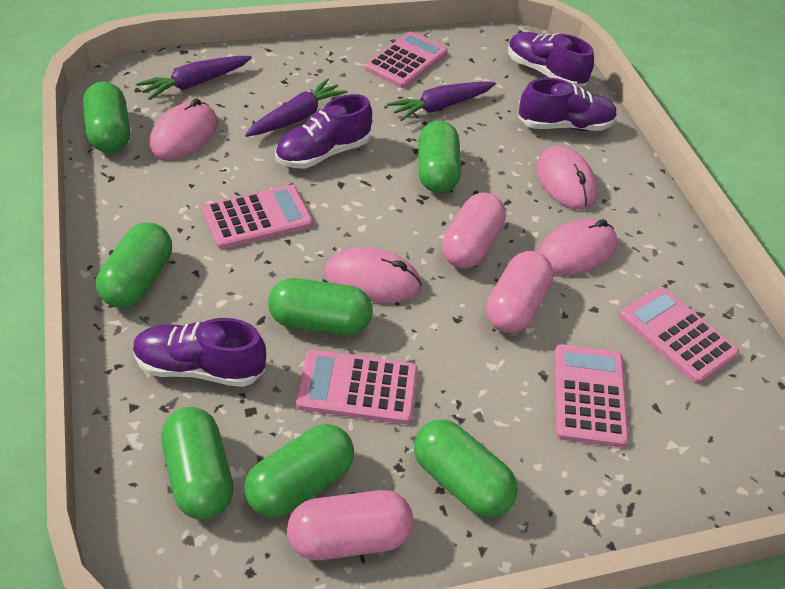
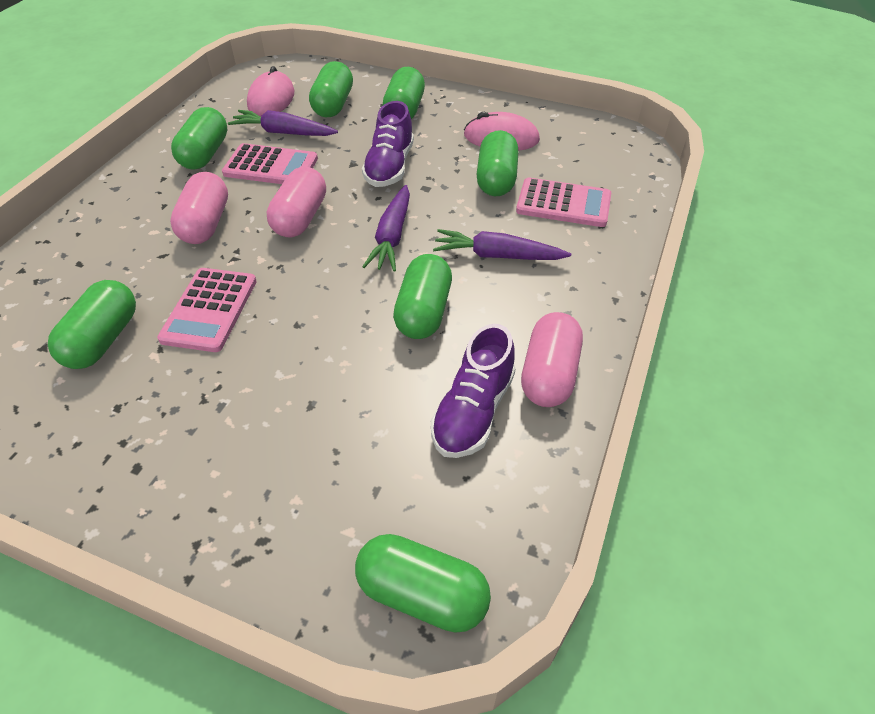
pink calculator: [202,185,313,249] [296,350,418,424] [364,31,448,88] [554,344,629,448] [620,287,739,384] = 5 -> [157,268,257,352] [222,143,318,184] [516,177,611,227] = 3
pink mouse: [149,99,218,159] [324,247,422,303] [537,146,597,210] [537,219,618,275] = 4 -> [247,66,294,117] [464,112,540,151] = 2
purple shoe: [133,318,266,387] [275,94,372,168] [508,32,594,87] [518,78,617,131] = 4 -> [362,101,414,187] [431,324,516,458] = 2

